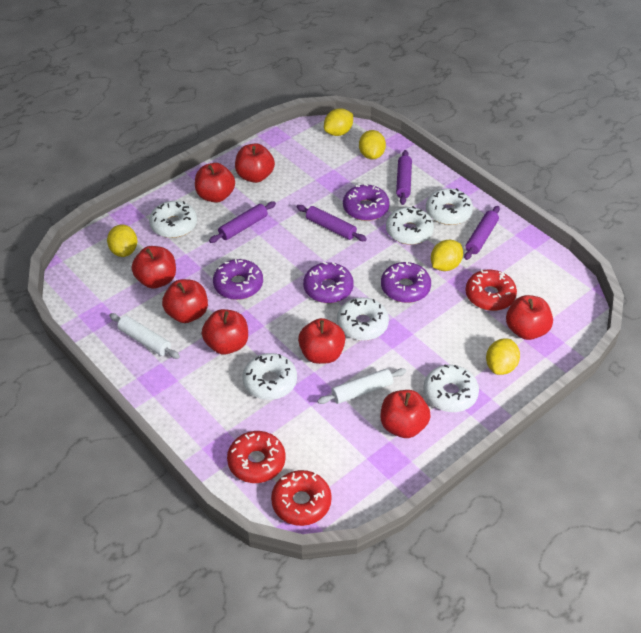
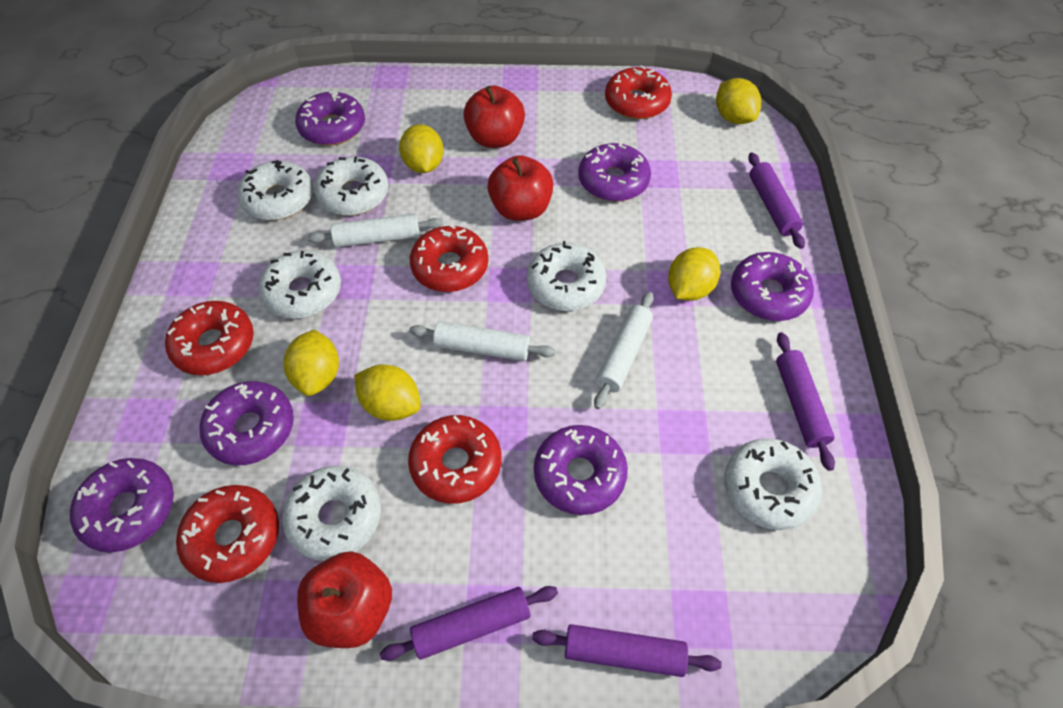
purple donut: [213,259,263,300] [303,262,354,303] [343,184,390,221] [381,261,431,303] = 4 -> [70,458,174,552] [200,381,294,465] [295,91,365,146] [534,425,628,515] [578,141,651,201] [731,252,814,321] = 6
red apple: [132,246,176,289] [162,279,208,323] [195,163,235,203] [202,309,248,354] [235,143,275,183] [298,318,345,364] [381,390,431,438] [506,295,553,340] = 8 -> [297,551,392,648] [463,86,525,148] [487,155,553,221] = 3
red donut: [227,431,285,483] [271,470,332,526] [466,269,517,311] = 3 -> [165,301,254,375] [176,485,279,583] [408,415,501,504] [410,224,488,292] [605,65,672,119] = 5
white rolling pin: [109,313,180,359] [317,368,406,404] = 2 -> [307,214,443,247] [409,321,555,361] [594,292,654,409] = 3

